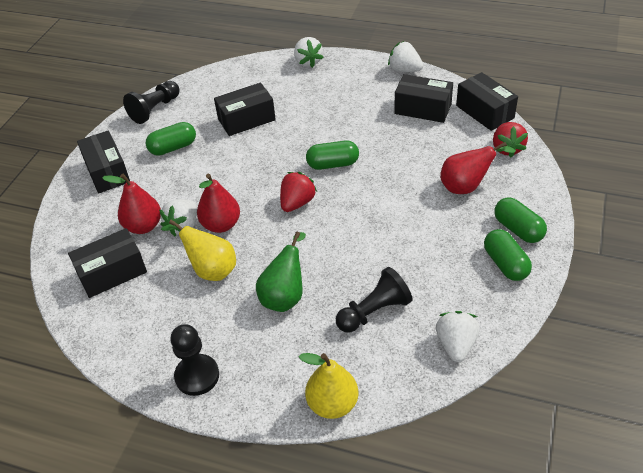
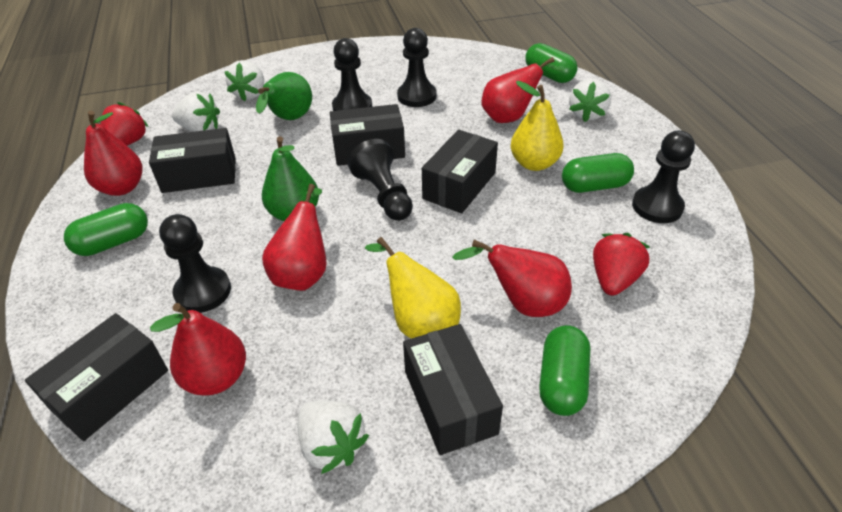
black pawn: [123,81,180,124] [170,324,219,396] [336,267,412,333] = 3 -> [159,214,231,313] [332,38,372,111] [348,139,413,221] [397,28,436,107] [632,131,695,223] = 5
green pear: [256,232,306,312] = 1 -> [256,72,312,120] [262,136,319,221] = 2
red pear: [102,174,161,234] [197,173,240,233] [440,142,516,194] = 3 -> [84,111,142,196] [150,303,246,396] [262,184,327,291] [452,240,572,317] [482,57,563,123] = 5

